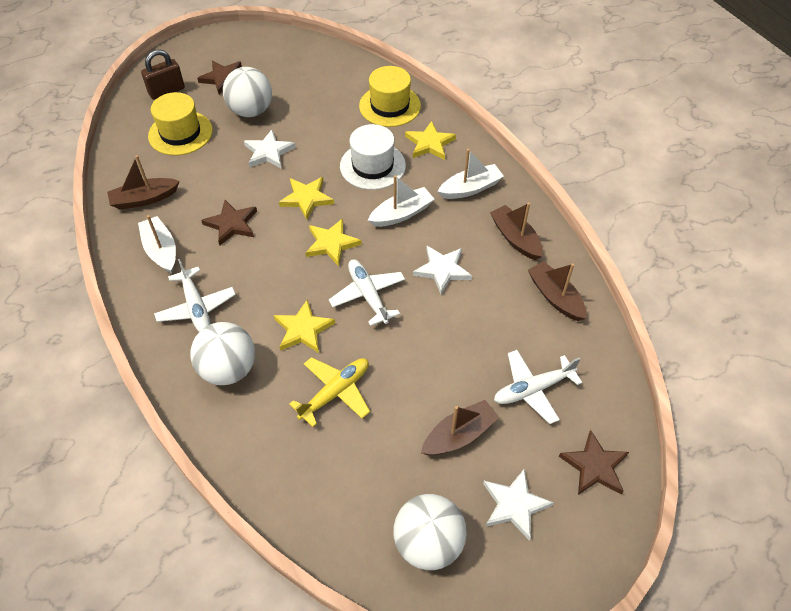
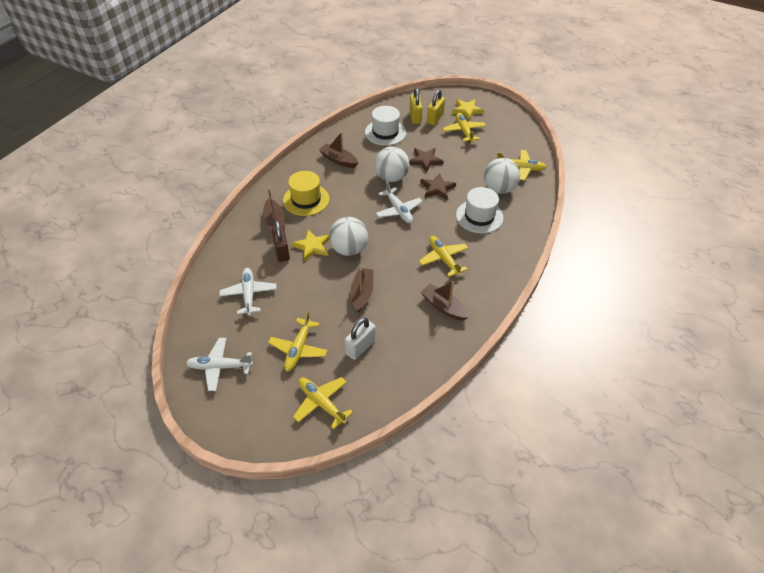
brown star: [197,61,242,95] [201,200,257,246] [559,430,629,495] = 3 -> [409,148,443,173] [420,173,456,200] = 2
white boat: [138,215,176,273] [368,175,434,227] [437,149,504,199] = 3 -> none = 0
white hat: [340,124,406,190] = 1 -> [365,106,406,146] [456,187,504,233] = 2
white padlock: none = 0 -> [345,317,375,360] = 1
white star: [244,129,296,169] [413,246,472,294] [483,468,554,541] = 3 -> none = 0
yellow hat: [148,92,213,156] [359,66,421,127] = 2 -> [283,171,329,216] = 1
yellow padlock: none = 0 -> [410,88,422,124] [427,89,445,125] = 2
yellow plane: [289,357,370,427] = 1 -> [268,311,328,371] [293,377,353,429] [419,236,468,277] [442,113,486,143] [497,150,546,181] = 5
yellow star: [274,299,335,353] [279,177,334,220] [305,218,362,266] [405,121,456,160] = 4 -> [291,230,329,261] [452,99,484,120] = 2

